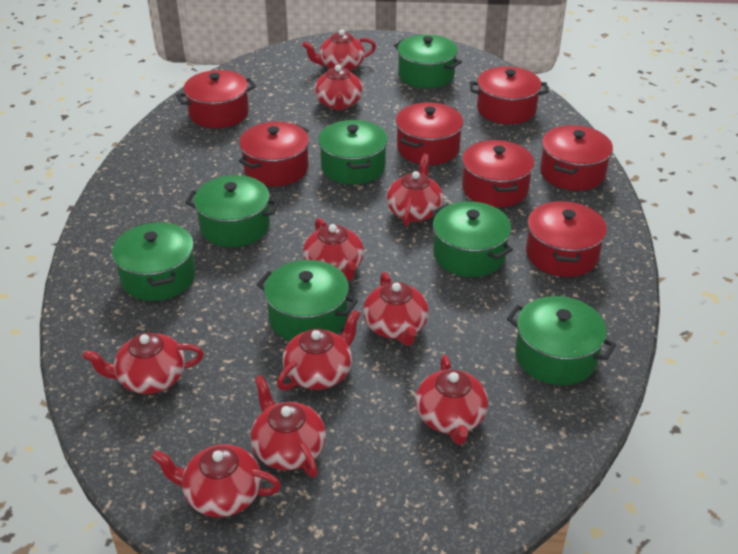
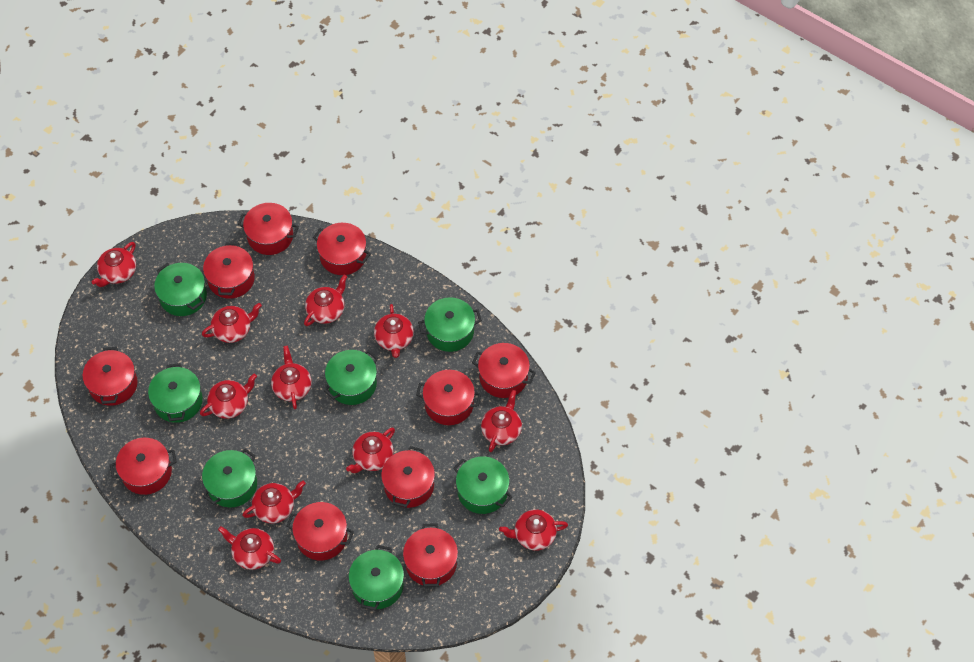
red pot: [176,70,256,128] [239,122,309,186] [396,102,463,165] [462,140,534,207] [470,66,549,124] [526,200,607,277] [540,125,613,191] = 7 -> [82,347,138,406] [110,438,177,495] [203,243,255,299] [238,203,299,255] [286,502,354,560] [313,223,371,275] [381,446,435,508] [403,523,458,587] [416,370,481,425] [472,343,536,398] = 10
red teapot: [83,333,204,394] [151,444,281,517] [250,375,326,477] [277,310,361,391] [302,29,376,71] [303,218,364,281] [314,64,363,110] [363,272,429,346] [386,154,444,226] [415,355,488,445] = 10 -> [91,242,136,287] [200,374,257,419] [202,303,262,343] [218,526,281,570] [242,481,306,524] [271,346,312,409] [304,275,347,326] [346,427,395,473] [374,304,414,358] [481,390,522,452] [499,509,568,551] = 11

